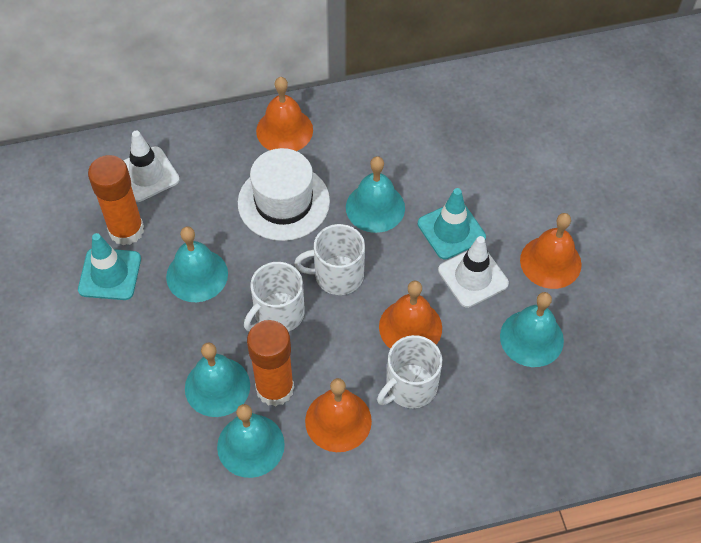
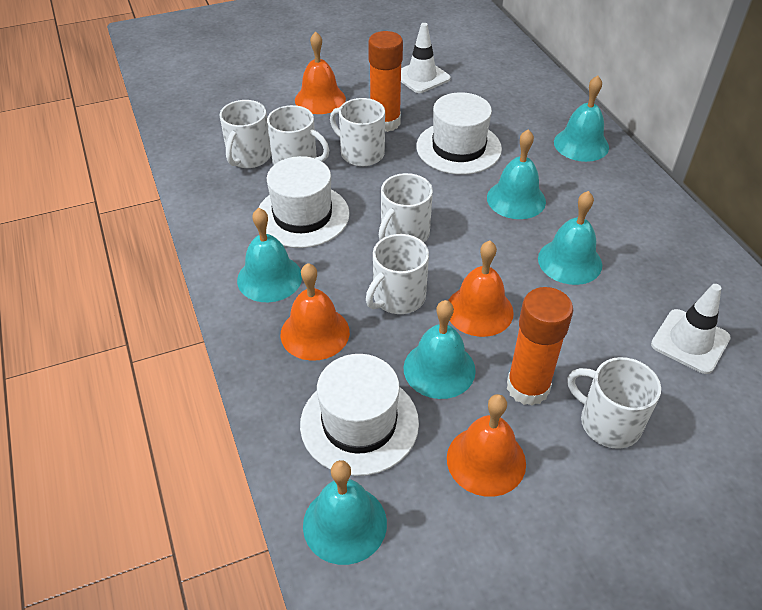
turquoise bell: [166,226,228,302] [185,342,250,417] [217,404,285,478] [346,156,405,233] [500,292,564,367] = 5 -> [237,208,302,302] [303,460,387,565] [404,300,476,399] [487,129,546,219] [538,191,602,285] [554,76,609,162] = 6
turquoise traffic cone: [78,233,141,300] [418,188,486,260] = 2 -> none = 0
white hat: [238,148,330,241] = 1 -> [258,156,350,248] [300,354,419,476] [416,92,502,175] = 3
white mug: [244,262,305,332] [294,224,365,295] [377,335,442,408] = 3 -> [220,100,271,168] [267,105,329,165] [330,98,385,166] [366,234,429,314] [379,173,433,242] [568,357,661,449] = 6

